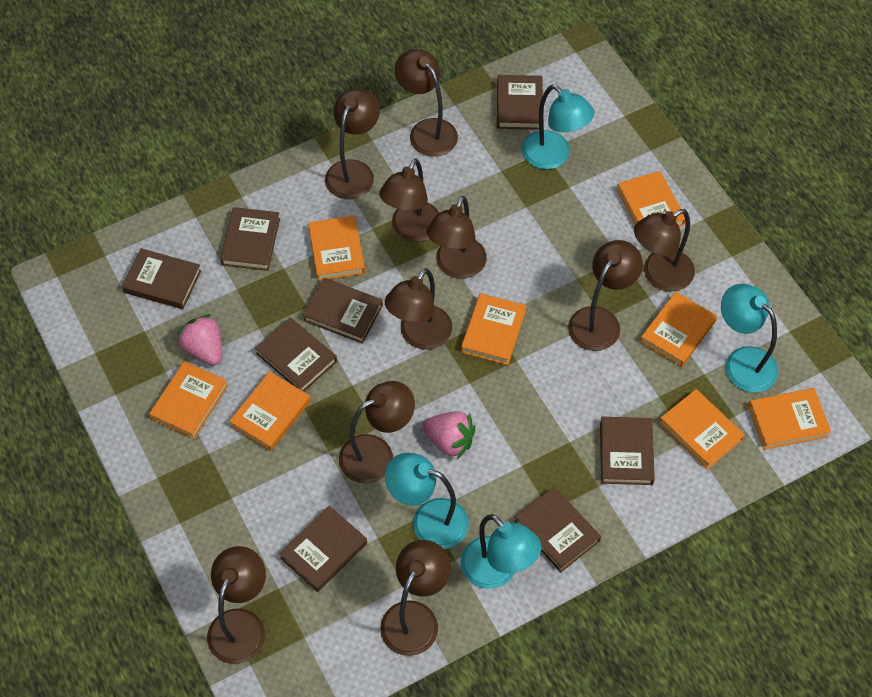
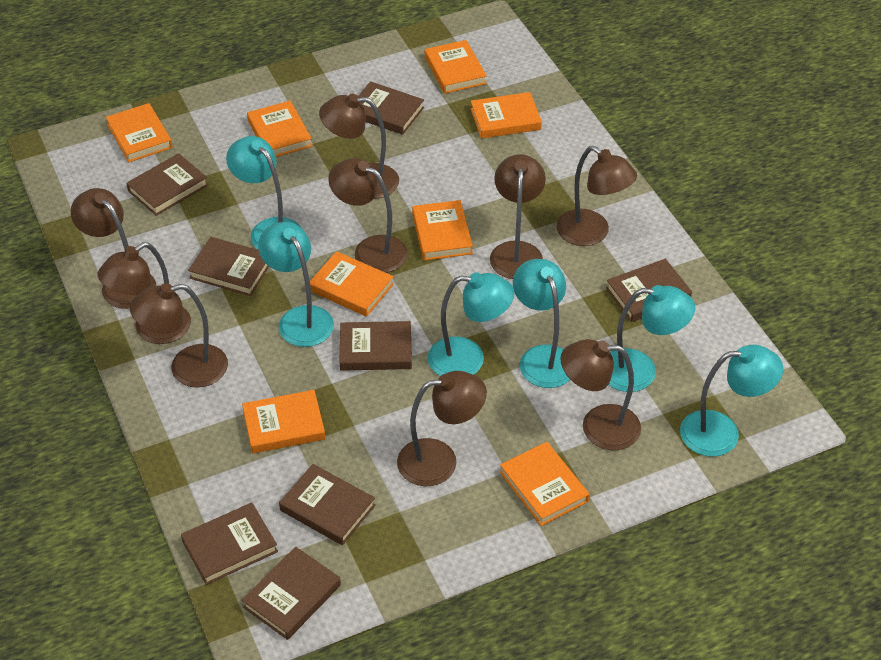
brown lamp: [207,546,266,664] [325,88,380,199] [339,381,415,484] [379,158,439,242] [380,540,451,656] [385,268,452,350] [395,49,458,157] [426,196,487,279] [568,240,643,351] [634,209,695,292] = 10 -> [70,188,156,309] [98,242,191,344] [130,283,228,388] [319,94,399,199] [328,158,408,273] [397,371,487,486] [490,154,546,279] [557,146,637,246] [560,339,641,451] = 9
pink strawberry: [177,314,222,365] [422,411,475,459] = 2 -> none = 0
turquoise lamp: [385,453,469,549] [461,514,541,589] [522,85,595,169] [721,284,778,392] = 4 -> [226,136,301,250] [258,222,334,347] [428,272,514,376] [513,259,570,388] [609,285,695,392] [680,345,783,457] = 6

